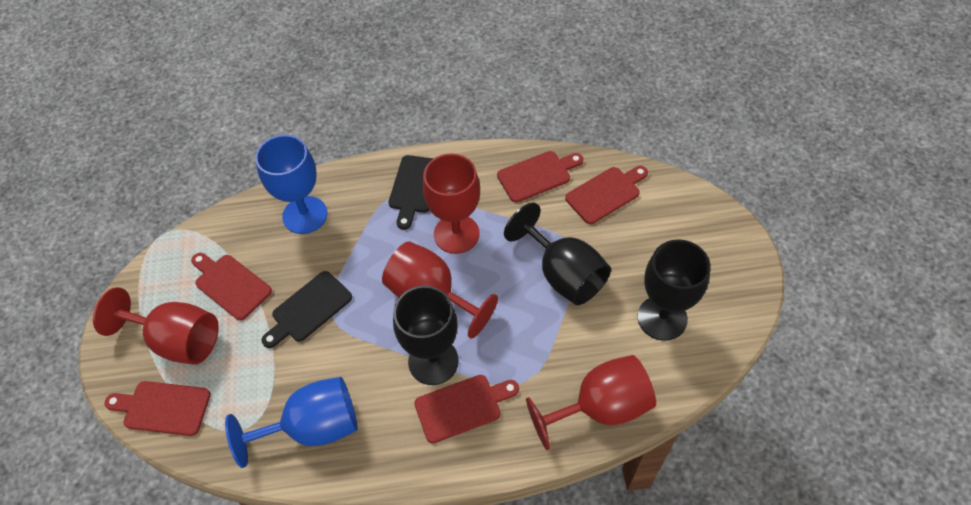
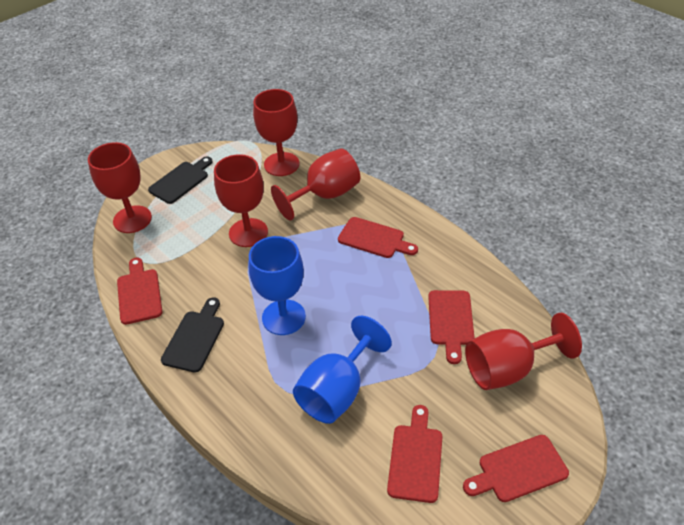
black goblet: [393,286,459,385] [504,202,611,305] [637,239,711,341] = 3 -> none = 0
red goblet: [93,287,219,365] [382,241,498,339] [423,153,480,254] [526,355,656,450] = 4 -> [88,142,152,233] [214,154,268,247] [253,89,299,176] [271,148,360,221] [465,313,582,390] = 5

